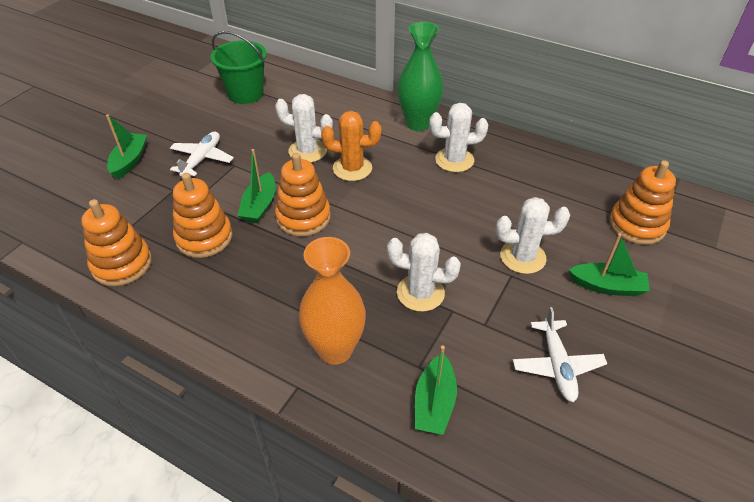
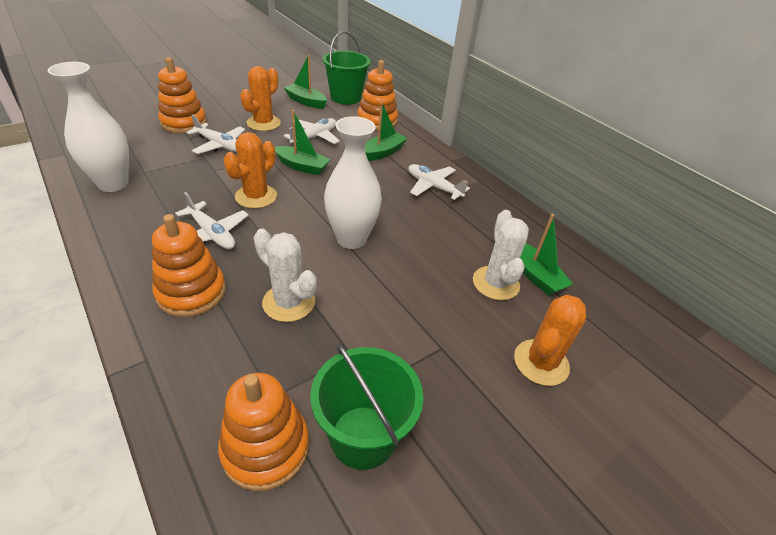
green bucket: [210,31,267,104] = 1 -> [310,343,423,470] [323,31,371,105] = 2
green vase: [397,22,443,131] = 1 -> none = 0
orange cactus: [321,111,381,181] = 1 -> [224,132,277,209] [240,66,281,131] [514,295,586,386] = 3
orange vase: [299,237,366,365] = 1 -> none = 0
white cactus: [275,94,333,163] [387,233,461,312] [429,103,488,172] [496,197,570,274] = 4 -> [254,228,317,322] [473,210,529,300] = 2
white plane: [170,131,234,176] [513,307,607,402] = 2 -> [175,192,249,249] [186,114,245,154] [284,118,340,144] [408,164,470,200] = 4
white vase: none = 0 -> [47,62,129,192] [324,116,382,249] = 2

